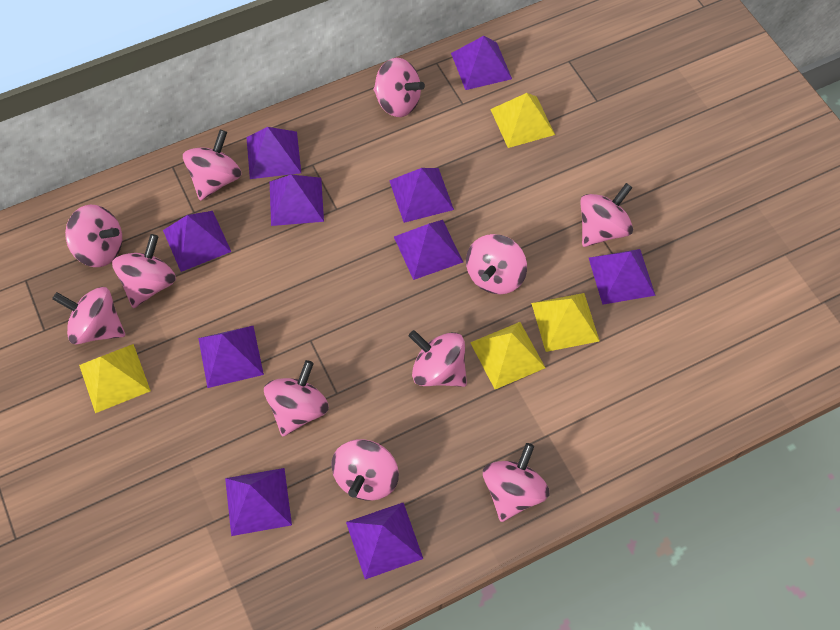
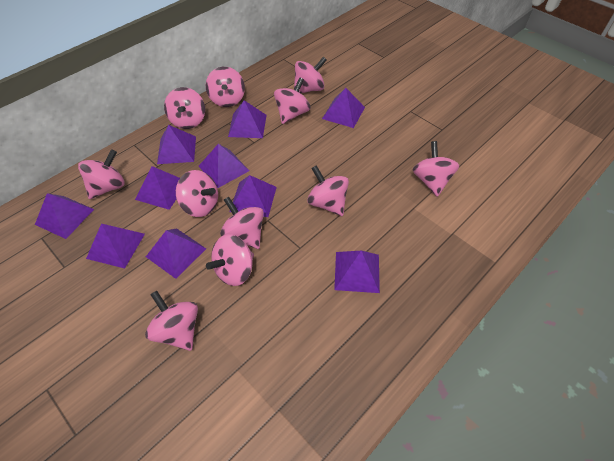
yellow pyramid: [79,344,151,413] [470,322,545,389] [490,93,555,148] [531,293,600,352] = 4 -> none = 0

